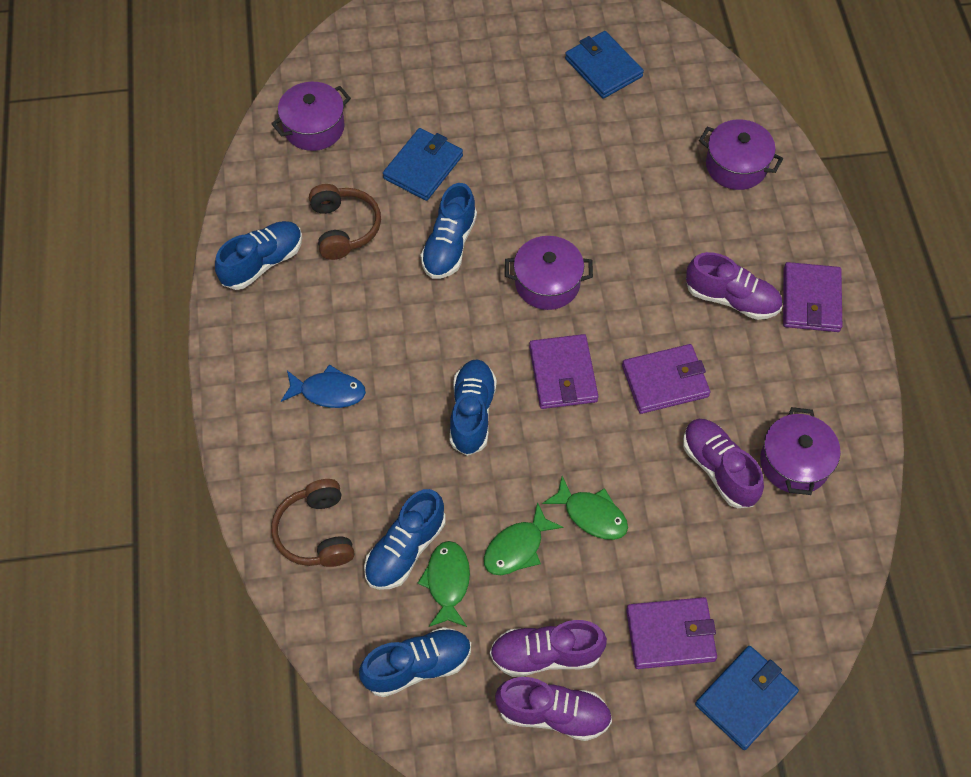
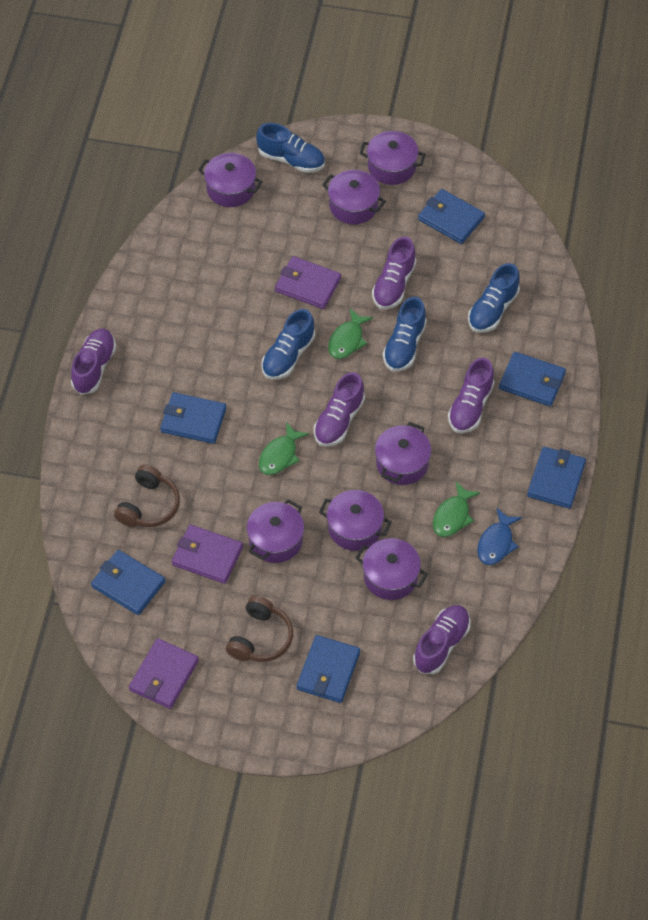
blue shoe: [215,221,302,290] [359,627,471,697] [364,489,445,590] [421,183,477,279] [450,359,497,456] = 5 -> [256,123,325,173] [261,309,315,380] [383,297,427,372] [468,263,520,333] = 4
blue wallet: [383,128,463,201] [565,31,644,99] [695,646,799,750] = 3 -> [91,550,165,615] [160,392,227,444] [297,635,360,703] [418,189,485,244] [499,352,566,406] [527,447,586,509] = 6
purple pot: [271,82,351,151] [505,236,593,310] [699,119,783,190] [760,407,841,495] = 4 -> [198,153,263,207] [246,499,304,563] [319,490,392,551] [322,170,386,225] [356,538,428,600] [359,131,426,185] [375,422,431,485] = 7
purple shoe: [490,620,607,677] [495,677,612,741] [683,419,764,508] [686,252,782,320] = 4 -> [71,329,116,395] [314,372,365,447] [372,236,416,309] [413,605,471,674] [448,358,495,433] = 5
purple wallet: [529,334,598,409] [622,344,710,414] [626,597,717,669] [783,262,842,332] = 4 -> [129,638,199,709] [172,524,243,584] [275,256,341,309] = 3

